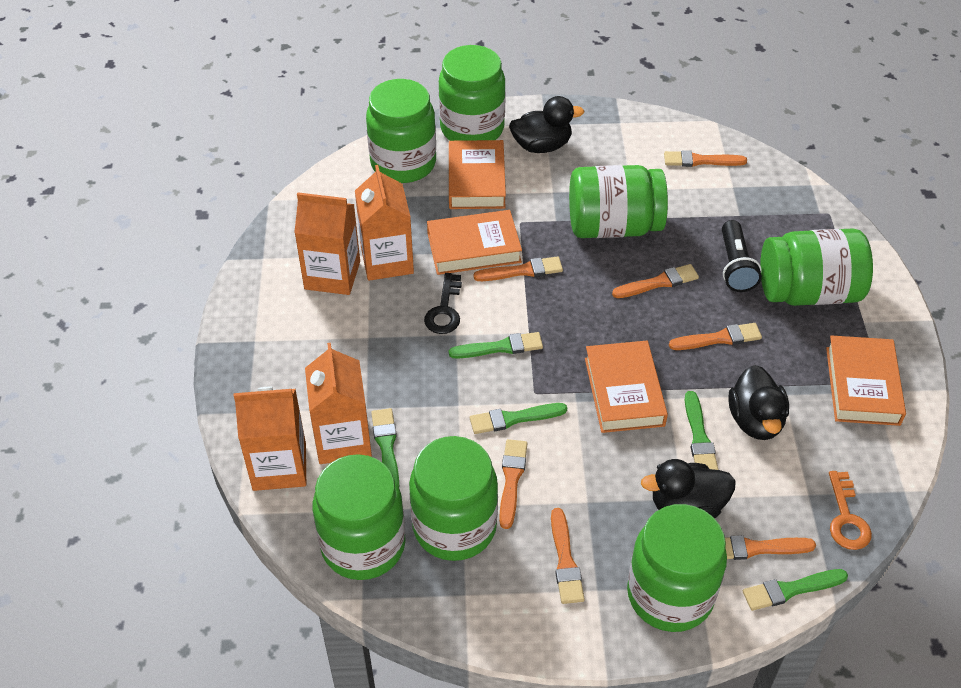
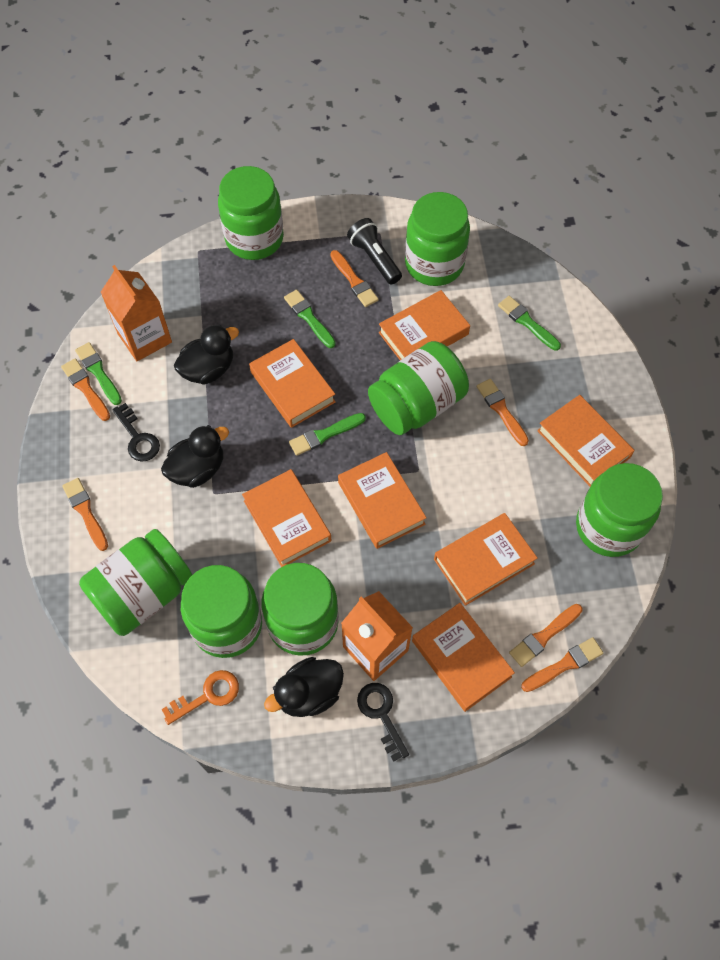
black key: [424,273,462,334] = 1 -> [112,403,160,462] [357,683,409,762] = 2
green brush: [371,408,399,487] [449,332,543,358] [470,403,567,434] [685,391,718,470] [743,569,848,611] = 5 -> [75,342,122,405] [284,290,336,348] [289,413,366,456] [498,296,561,351] = 4
orange book: [427,210,522,275] [449,140,506,209] [585,341,668,433] [826,335,906,426] = 4 -> [242,469,331,567] [249,339,336,428] [338,452,427,549] [379,290,470,360] [412,603,515,712] [434,513,538,606] [537,395,635,486] = 7
orange brush: [473,256,563,281] [499,439,528,529] [551,508,585,604] [612,264,699,298] [664,150,747,167] [669,323,762,350] [725,535,816,560] = 7 -> [61,358,110,421] [62,478,108,551] [330,250,379,307] [477,379,529,446] [509,604,583,667] [521,637,603,692] = 6
orange carton: [234,387,306,491] [294,192,360,295] [305,343,372,464] [355,165,414,281] = 4 -> [101,265,172,361] [341,591,413,681] = 2

